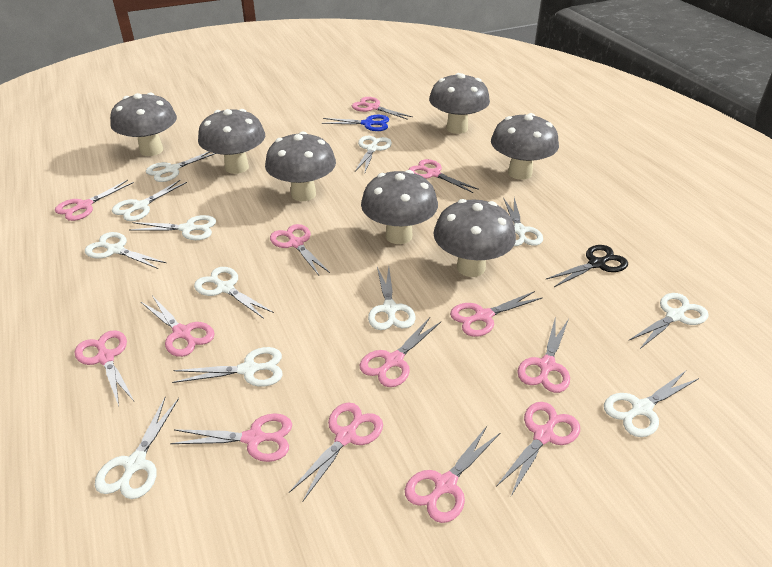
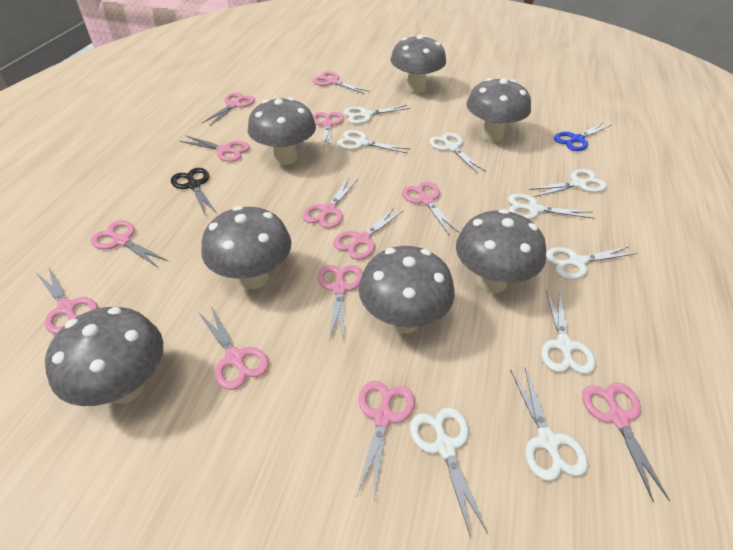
white scissors: [85,232,166,269] [95,398,179,499] [112,180,187,221] [129,215,216,240] [146,152,216,182] [172,347,283,386] [194,267,274,319] [355,136,392,174] [368,267,416,330] [503,198,543,246] [604,371,699,437] [628,293,709,350] = 12 -> [337,130,410,154] [344,105,410,124] [410,407,488,538] [429,133,486,173] [508,193,595,219] [510,368,588,481] [529,169,607,197] [541,290,596,374] [546,246,637,280] = 9

